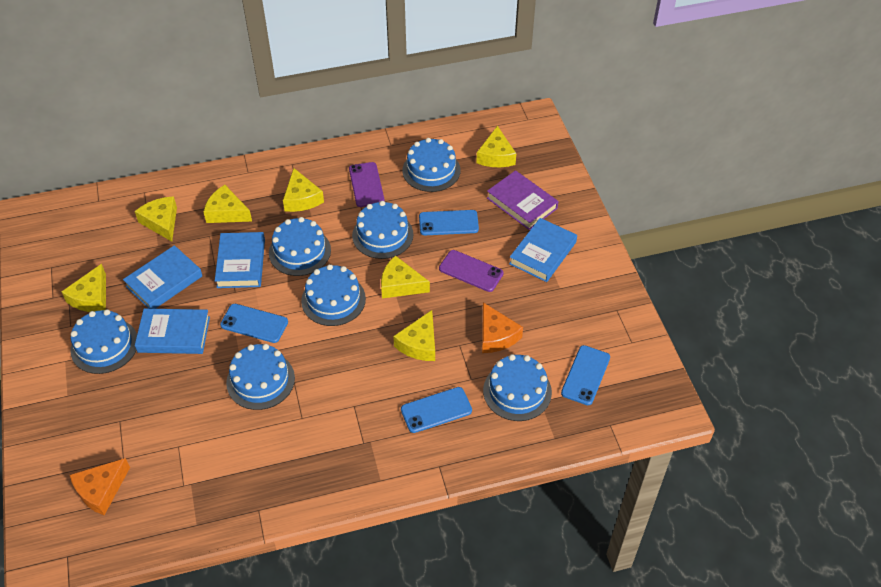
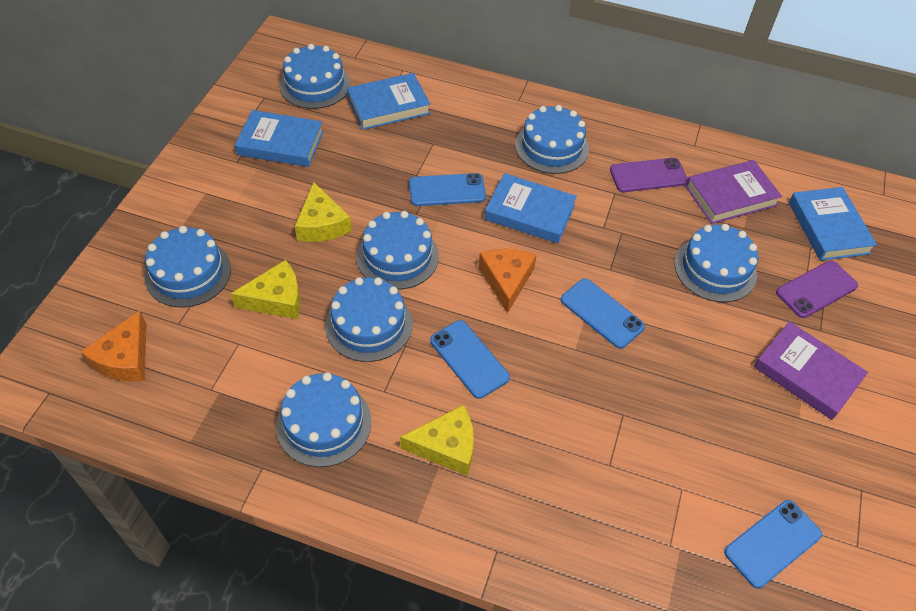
purple book: [487,170,558,230] = 1 -> [685,160,782,224] [754,321,868,420] = 2
yellow cheese: [61,264,106,312] [135,196,177,242] [204,185,252,223] [283,168,324,212] [381,255,430,298] [393,310,435,361] [476,126,516,167] = 7 -> [231,260,300,319] [295,182,352,242] [400,405,474,475] = 3

